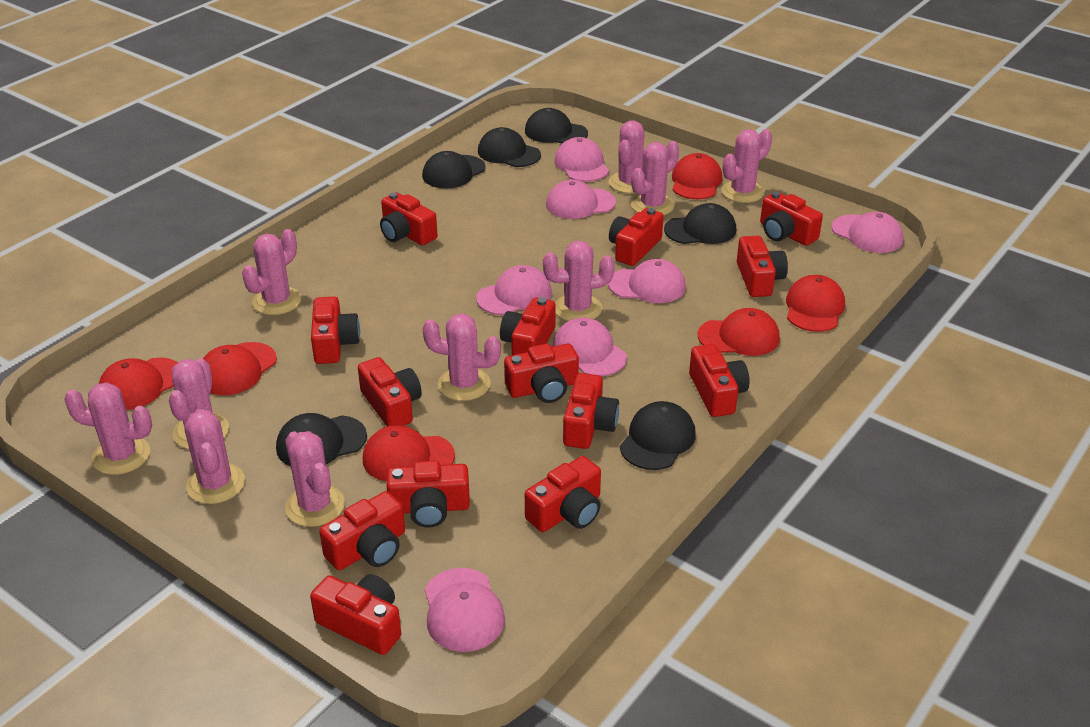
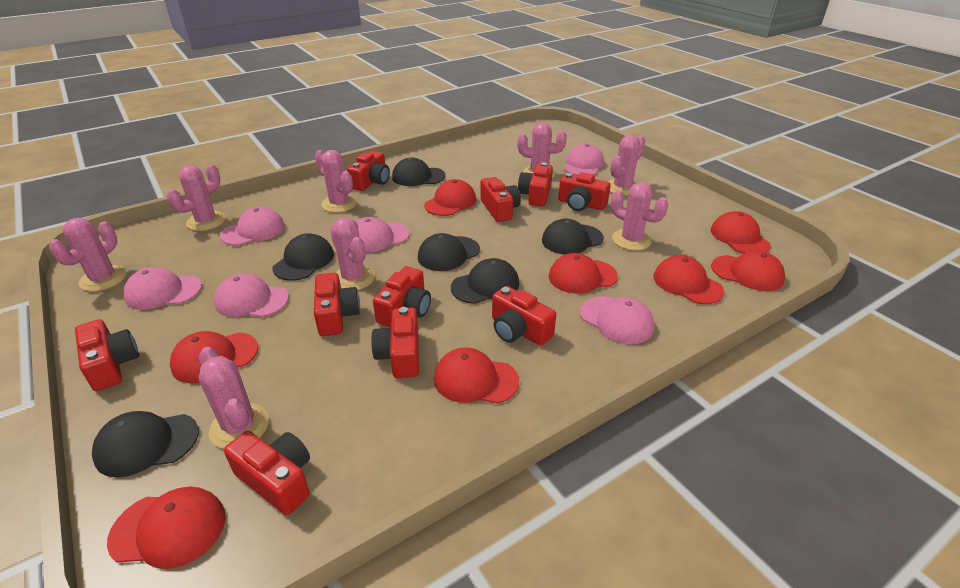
pink cactus: [64,382,152,475] [169,358,229,449] [185,409,245,504] [242,229,301,315] [285,431,345,527] [422,314,501,401] [543,241,615,321] [609,120,644,193] [631,141,679,215] [721,129,772,203] = 10 -> [49,218,127,291] [167,164,226,231] [199,347,269,449] [315,150,357,213] [330,217,375,290] [517,122,567,178] [608,135,645,196] [611,182,668,250] = 8
pink cap: [425,568,505,652] [476,265,552,315] [546,180,616,219] [553,318,627,376] [554,137,609,182] [608,259,686,303] [831,211,903,253] = 7 -> [123,267,202,310] [214,274,289,317] [220,207,285,246] [356,217,409,253] [564,144,604,175] [580,296,654,344] = 6
red camera: [310,574,401,655] [311,296,360,364] [319,491,405,570] [358,357,422,426] [380,192,438,245] [387,461,470,528] [500,297,556,355] [504,343,579,403] [525,456,601,532] [563,373,619,449] [609,208,664,266] [689,344,750,417] [737,236,788,297] [760,192,823,246] = 14 -> [75,319,139,391] [224,431,310,515] [314,273,360,336] [347,151,390,191] [371,307,419,378] [373,266,431,328] [481,177,521,222] [492,286,556,346] [518,162,553,206] [558,172,611,211] = 10
red cap: [99,357,178,410] [203,342,277,395] [363,425,455,482] [672,153,722,199] [698,308,780,356] [786,275,845,332] = 6 -> [107,487,226,569] [170,331,258,383] [424,179,476,216] [434,347,519,404] [549,253,618,294] [654,255,724,304] [711,211,771,254] [711,251,785,291] = 8

